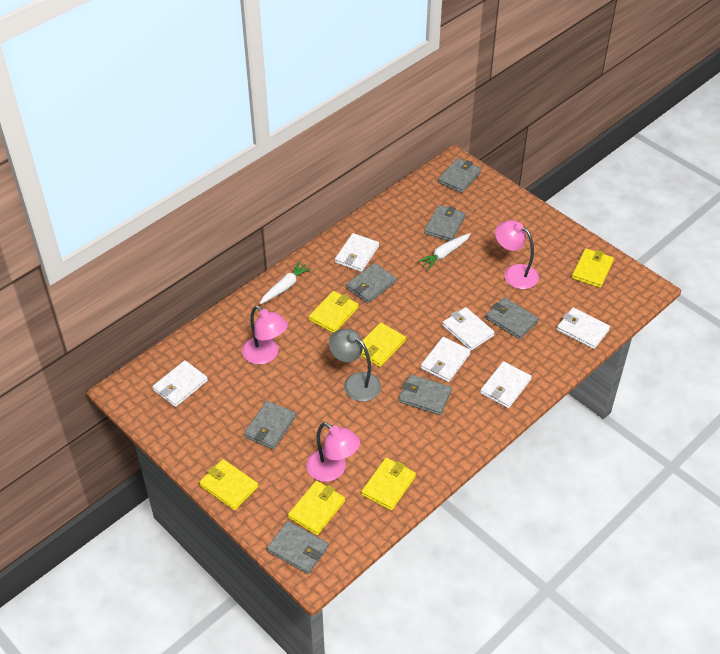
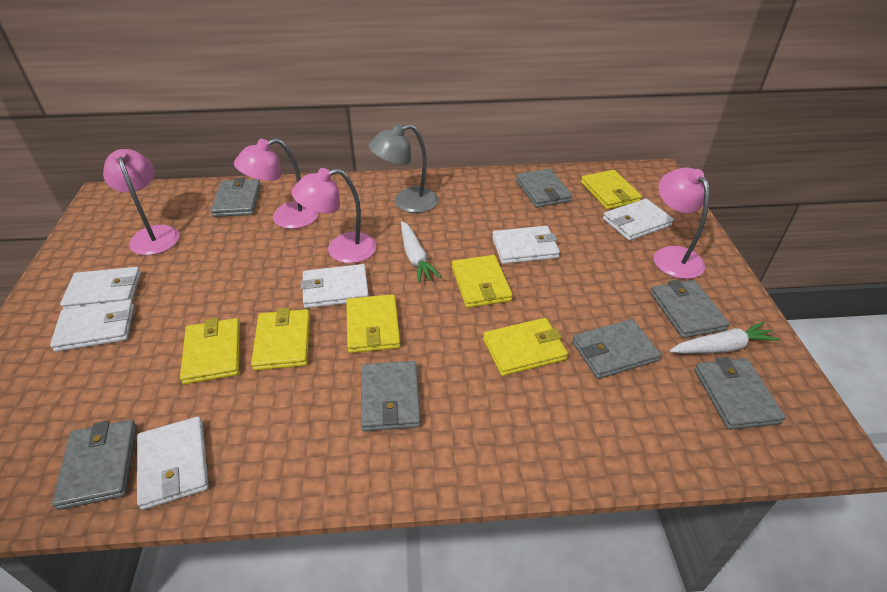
pink lamp: [242,306,288,365] [306,422,360,482] [495,220,539,289] = 3 -> [103,149,179,255] [234,138,318,229] [291,168,376,263] [654,167,709,279] = 4

